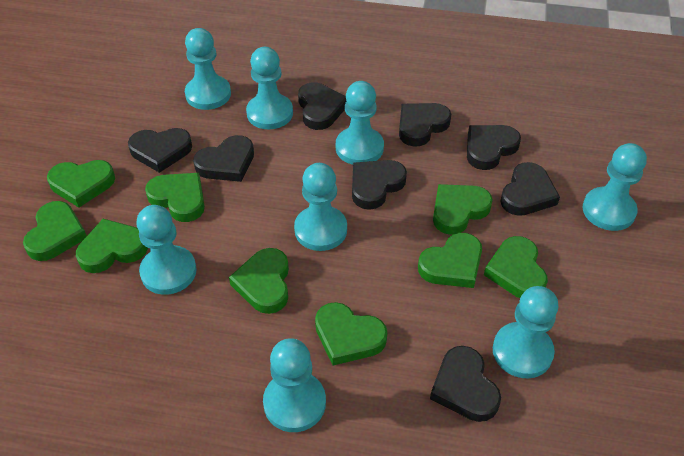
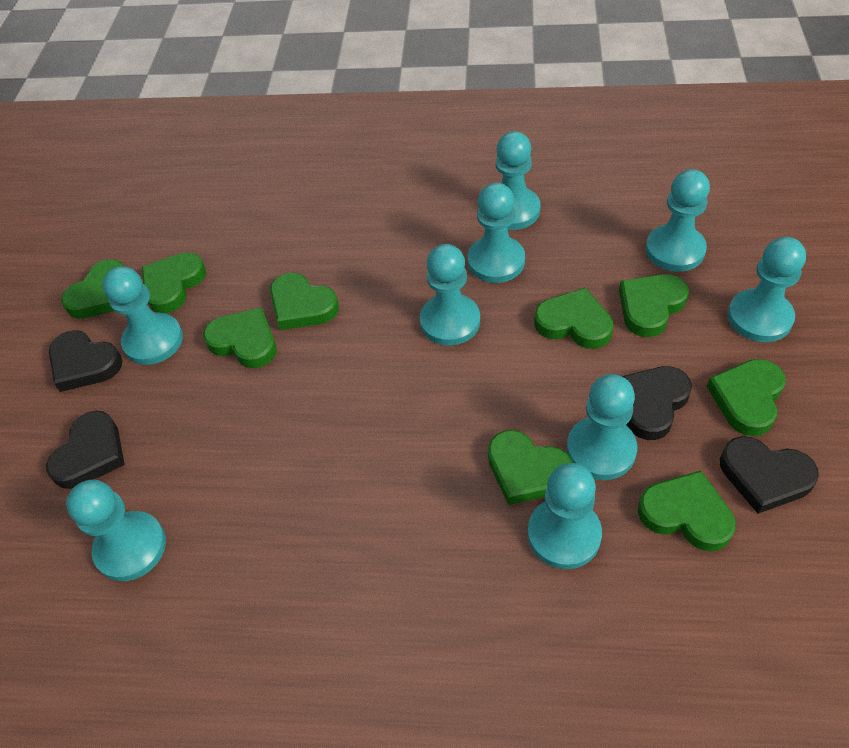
black heart: [128,128,192,173] [193,135,254,182] [298,82,346,130] [352,160,407,210] [399,103,451,147] [430,346,501,422] [467,125,521,170] [500,162,560,216] = 8 -> [46,411,125,489] [49,330,123,392] [622,366,692,440] [720,436,819,514] = 4
turquoise pawn: [136,205,197,295] [185,28,231,110] [246,47,293,129] [263,338,326,432] [294,163,347,251] [336,81,384,165] [493,286,558,378] [583,143,647,231] = 8 -> [66,480,166,581] [103,266,183,365] [420,244,480,346] [468,183,525,283] [496,131,540,230] [528,463,602,569] [567,374,637,480] [646,169,710,272] [727,237,806,342] = 9

